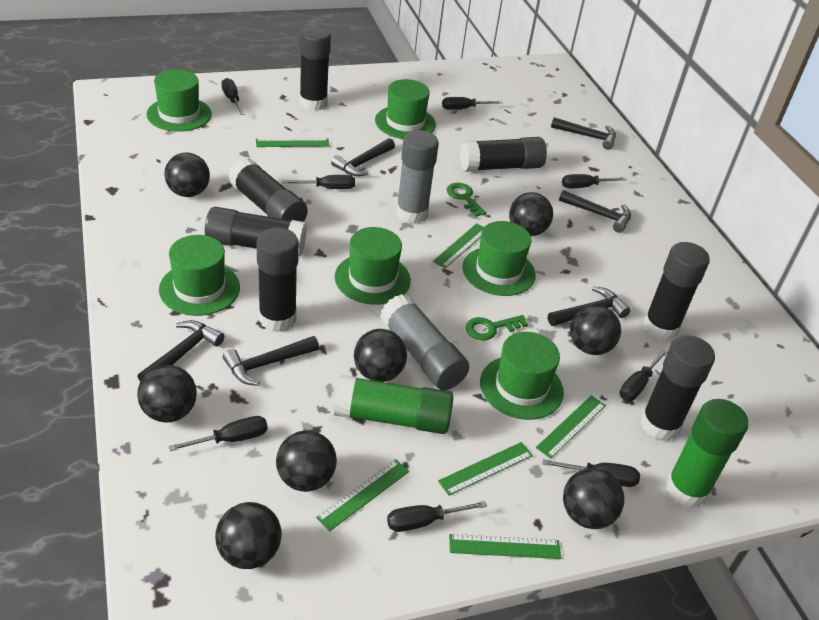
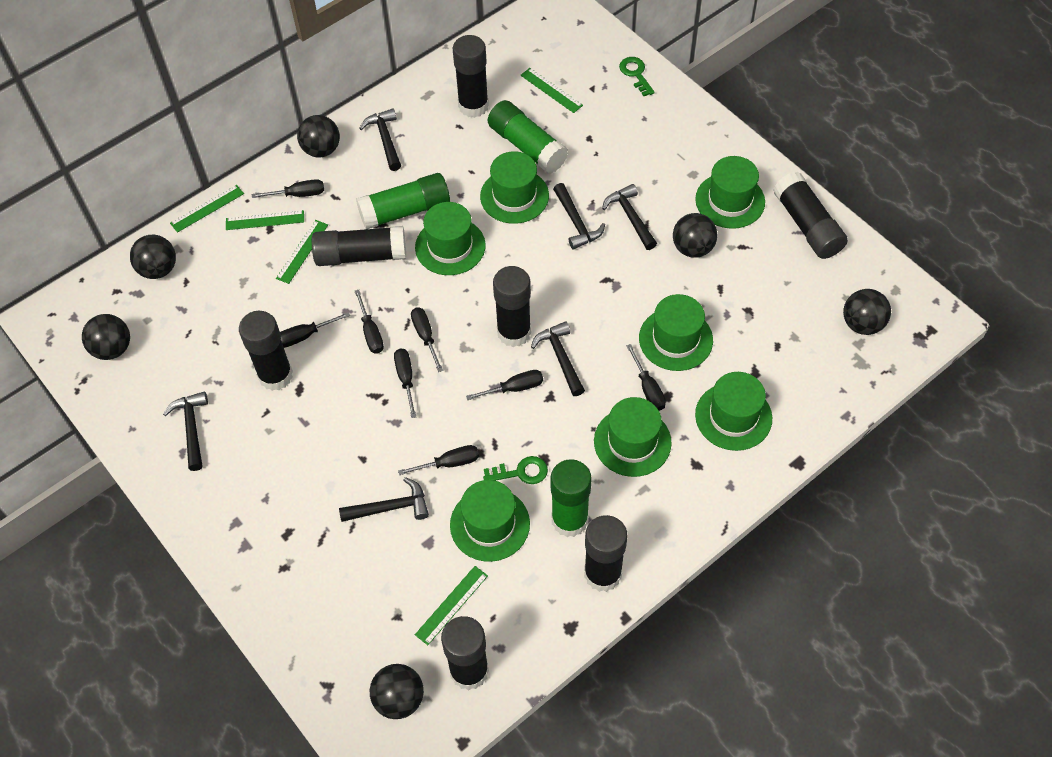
black ball: [137,365,197,422] [164,153,210,197] [215,502,282,569] [276,431,337,492] [354,329,407,382] [509,192,553,236] [563,468,624,529] [570,305,621,355] = 8 -> [82,314,130,360] [130,235,176,279] [297,115,340,157] [370,664,424,719] [673,213,717,258] [843,289,891,335] = 6
green glue stick: [334,375,453,434] [666,399,749,508] = 2 -> [356,173,450,229] [488,100,568,174] [550,459,592,537] = 3
green hat: [146,69,212,132] [159,235,240,316] [335,227,411,305] [375,79,436,139] [462,221,536,296] [480,332,564,420] = 6 -> [415,202,486,275] [450,480,530,562] [480,151,549,224] [594,397,672,477] [639,294,713,371] [695,156,765,229] [695,372,772,451] = 7
green ruler: [256,138,330,147] [316,459,409,531] [433,223,484,268] [438,442,533,496] [449,534,561,559] [536,395,606,459] = 6 -> [170,185,244,233] [226,210,304,230] [276,220,328,284] [415,566,488,645] [521,68,583,113] = 5
grey glue stick: [380,294,469,390] [396,130,439,224] = 2 -> none = 0

